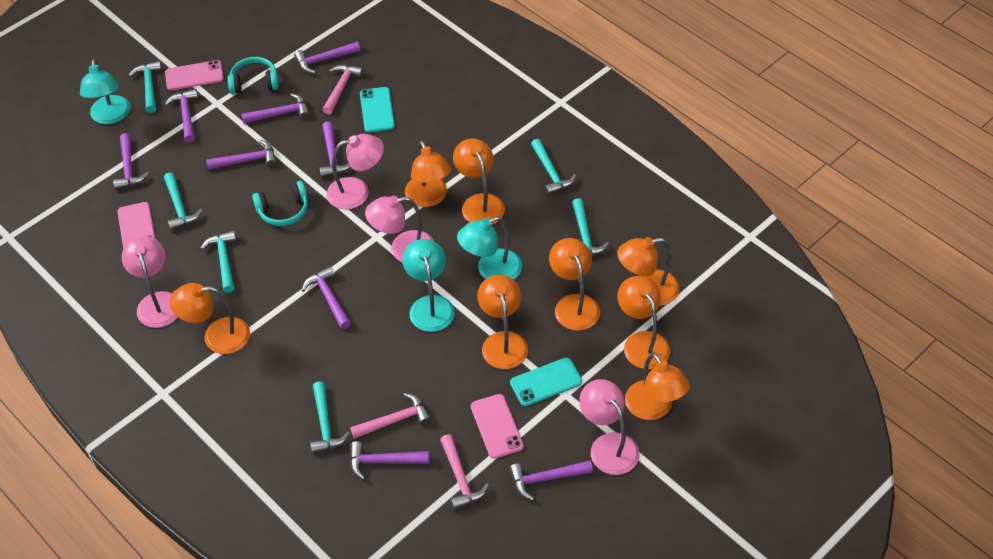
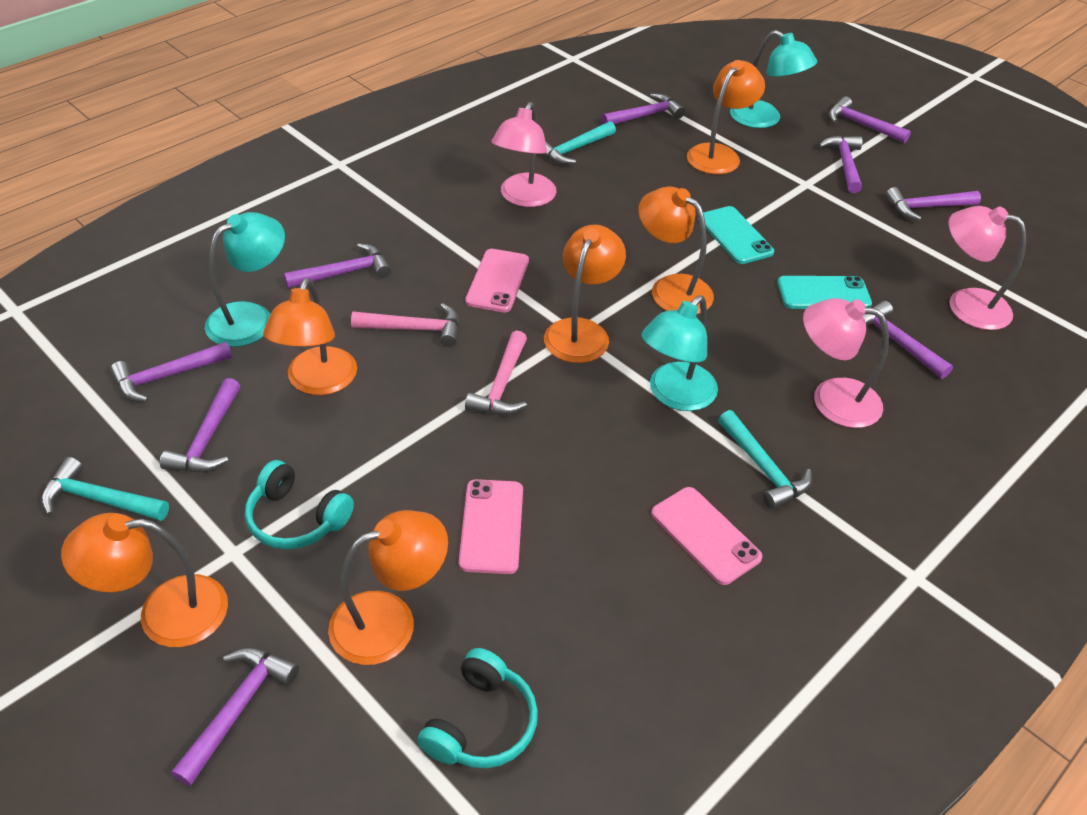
orange lamp: [169,283,250,354] [405,140,451,207] [453,139,505,225] [477,275,528,369] [549,238,600,331] [617,237,680,306] [617,276,670,369] [625,353,690,420] = 8 -> [61,513,228,647] [263,278,357,395] [328,510,448,665] [544,225,626,363] [638,187,714,314] [687,60,765,174] = 6
pink hammer: [322,65,364,115] [350,393,431,439] [440,434,489,510] = 3 -> [351,303,459,347] [465,330,527,415] = 2
pink lamp: [122,236,178,328] [327,134,384,209] [365,196,434,263] [579,379,639,475] = 4 -> [492,102,556,207] [803,298,889,428] [949,206,1026,330] = 3
turquoise hammer: [129,61,162,113] [164,172,202,231] [200,231,237,293] [310,381,350,454] [531,139,576,195] [572,198,609,256] = 6 -> [41,457,169,521] [541,121,616,165] [718,410,812,509] = 3

